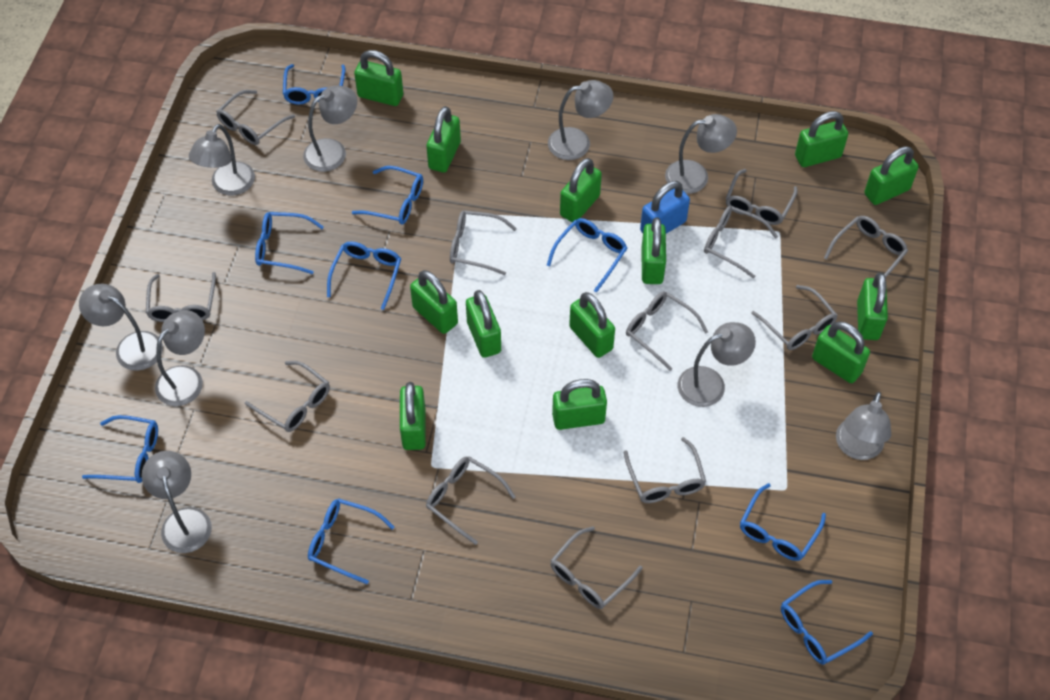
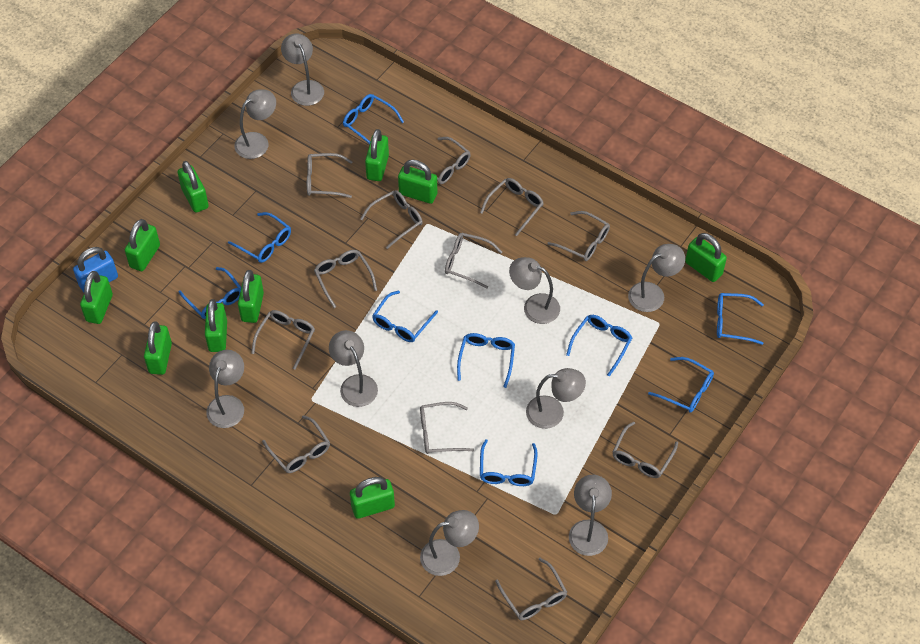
green padlock: [354,50,403,106] [400,382,426,450] [410,270,458,334] [426,106,461,173] [466,290,501,358] [552,379,607,430] [560,158,602,222] [569,292,615,358] [641,217,666,284] [795,111,848,167] [812,321,870,383] [857,273,888,340] [864,146,919,205] = 13 -> [80,271,113,324] [125,219,160,271] [144,321,172,375] [178,161,209,213] [205,299,227,352] [238,270,264,323] [350,477,395,519] [365,129,389,181] [398,160,437,204] [685,233,727,282] = 10

